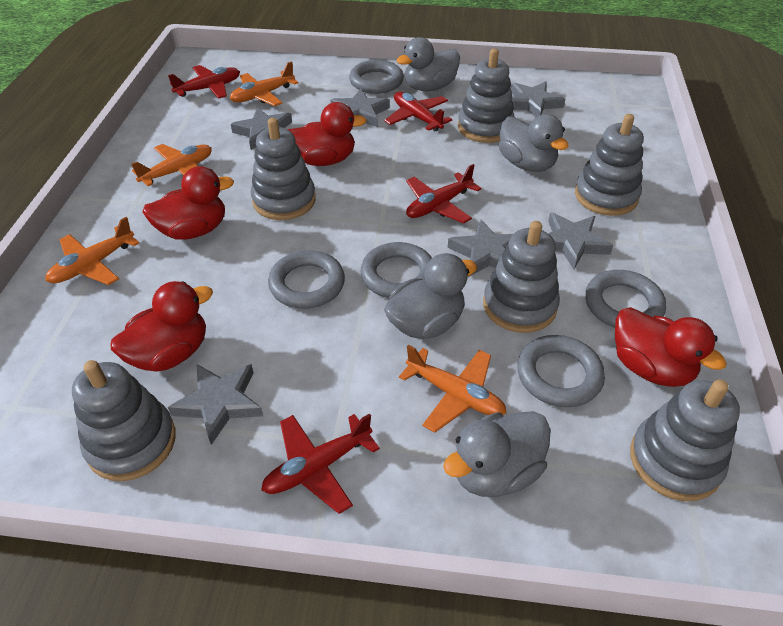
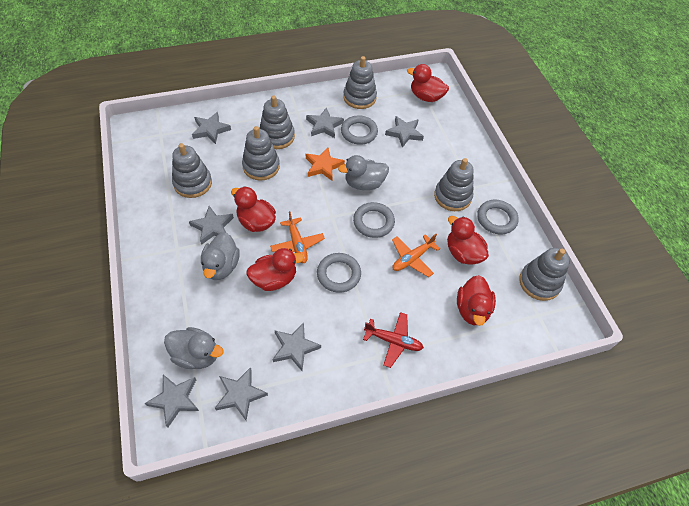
grey duck: [384,253,477,339] [397,37,460,91] [443,411,551,497] [499,114,569,172] = 4 -> [164,327,224,369] [201,232,240,280] [338,155,389,190] = 3
grey ring: [268,250,345,309] [349,60,404,94] [361,242,432,298] [517,335,605,407] [585,270,666,328] = 5 -> [317,253,361,293] [341,116,378,145] [353,202,395,238] [477,200,519,234] = 4
grey star: [168,364,263,445] [231,107,292,150] [330,88,390,127] [448,219,513,277] [511,81,565,117] [548,212,613,269] = 6 -> [144,375,199,428] [189,206,234,245] [192,112,231,144] [215,367,268,421] [272,322,321,371] [306,107,344,138] [385,116,424,148] = 7
orange plane: [45,217,139,285] [131,144,212,186] [230,61,299,106] [399,345,507,433] = 4 -> [270,211,325,263] [392,234,440,277] = 2
orange star: none = 0 -> [306,147,345,181] = 1
red duck: [110,281,213,372] [142,166,234,240] [287,102,367,166] [615,307,727,387] = 4 -> [231,186,276,232] [246,248,304,291] [407,64,449,102] [447,216,489,265] [457,275,496,326] = 5
red plane: [168,65,240,99] [261,413,380,514] [384,92,452,131] [406,164,482,223] = 4 -> [363,312,424,368] = 1

